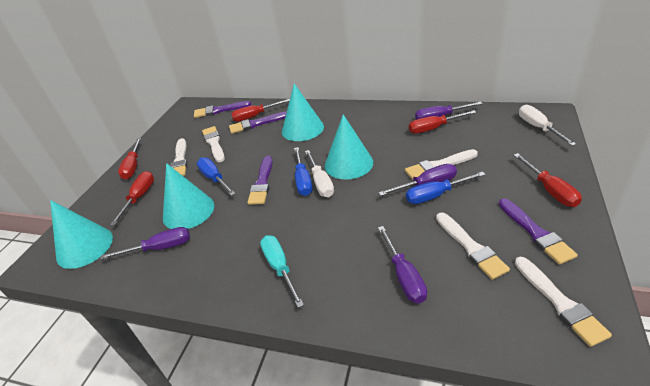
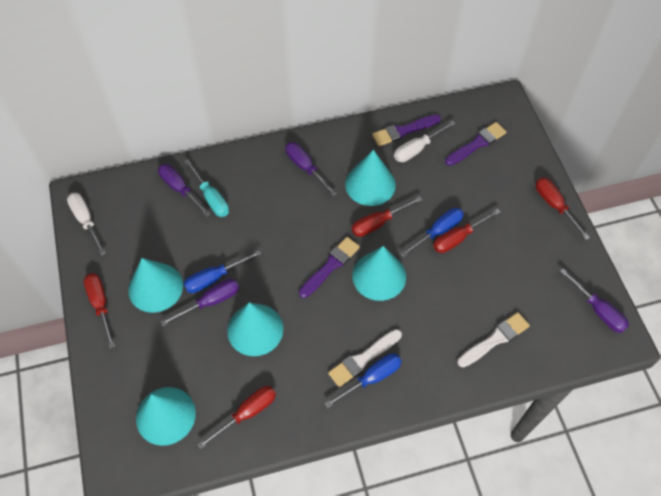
purple brush: [194,101,251,118] [229,111,287,134] [248,156,273,205] [499,198,578,265] = 4 -> [299,237,360,298] [372,114,441,146] [445,122,507,166] = 3
turquoise cone: [50,200,113,269] [163,163,214,229] [282,84,324,141] [325,114,373,180] = 4 -> [128,258,183,313] [136,387,196,446] [227,303,283,356] [345,150,396,206] [352,246,406,301] = 5
white brush: [170,138,187,176] [202,126,225,162] [405,149,478,180] [436,213,510,280] [515,257,612,347] = 5 -> [328,329,402,387] [458,312,530,368] = 2

